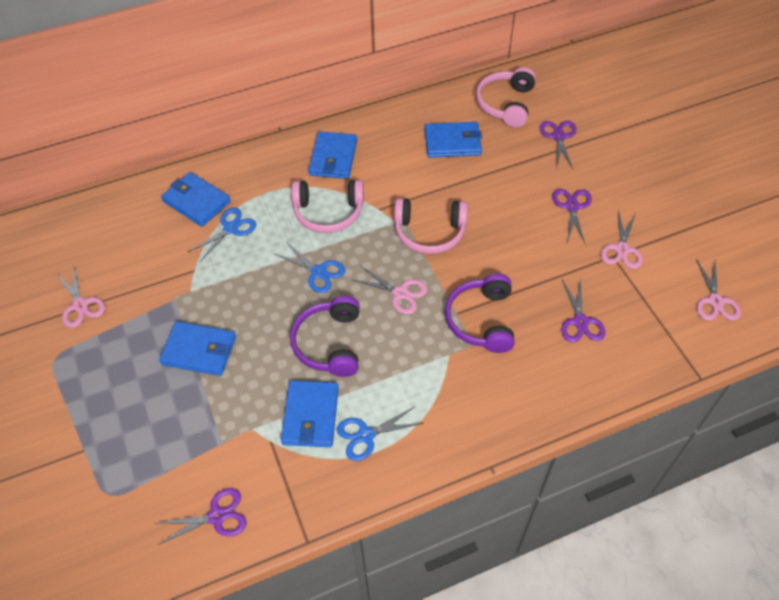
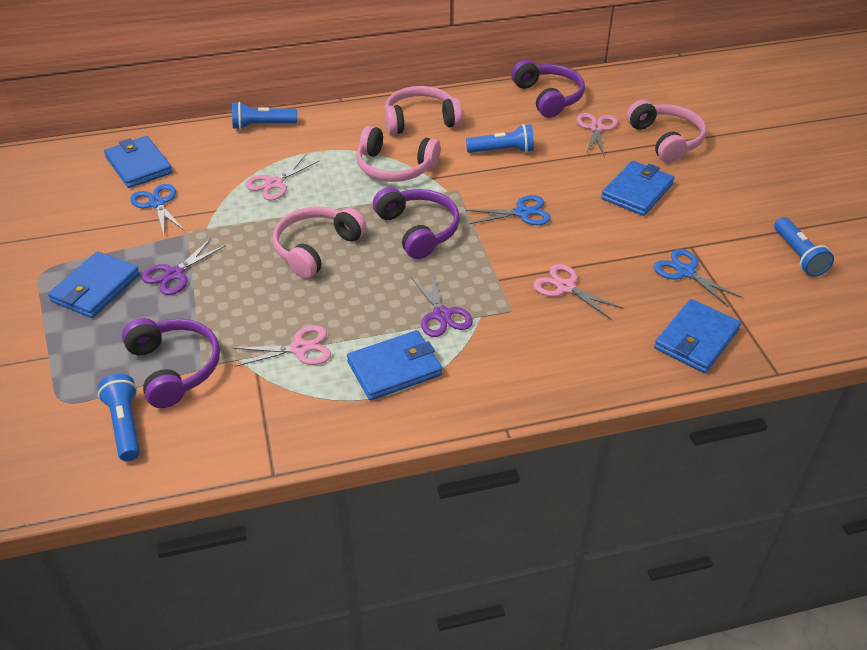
blue flashlight: none = 0 -> [98,374,140,461] [232,102,297,130] [466,124,534,153] [774,217,834,277] = 4
pink headphones: [291,180,364,233] [394,198,468,254] [476,67,536,128] = 3 -> [273,207,367,279] [357,126,441,182] [385,86,463,135] [627,100,707,163] = 4
purple headphones: [290,296,360,377] [445,274,515,353] = 2 -> [122,318,220,408] [373,187,460,259] [511,60,585,118] = 3
purple scissors: [155,488,247,545] [540,121,577,169] [552,189,592,243] [561,277,606,342] = 4 -> [141,238,226,295] [411,273,473,337] = 2

